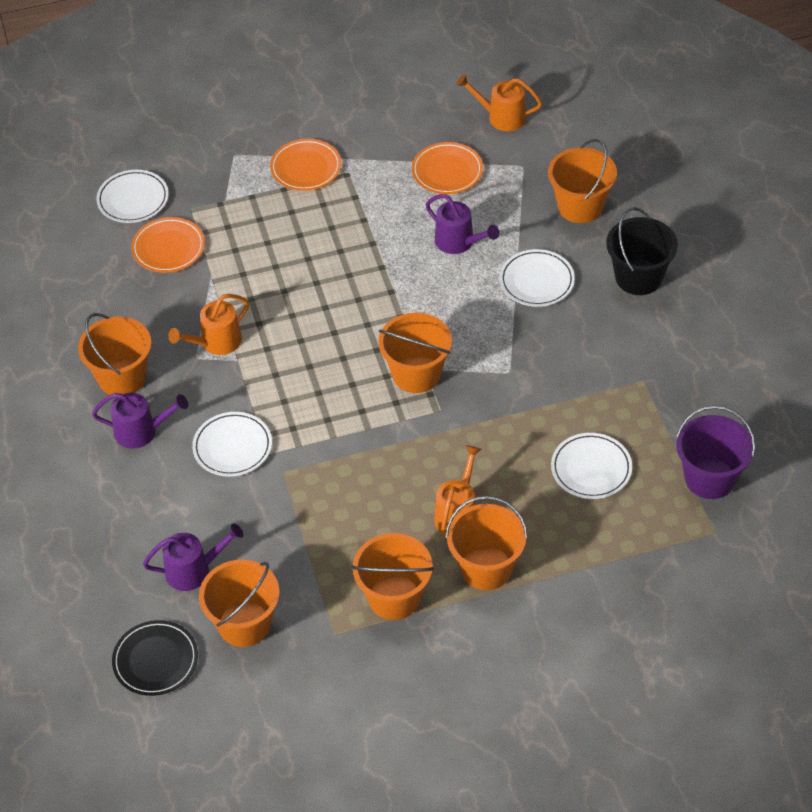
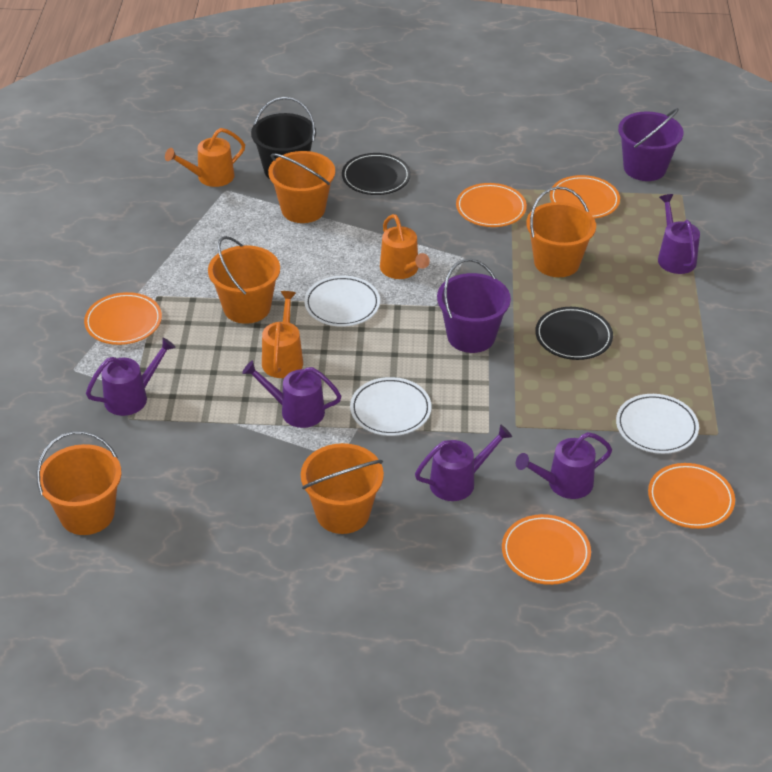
black plate: [112,620,198,696] = 1 -> [342,153,411,195] [535,307,613,360] = 2
orange bucket: [78,313,152,395] [199,560,280,647] [351,533,434,620] [378,313,452,393] [445,496,528,590] [548,139,617,223] = 6 -> [37,431,121,535] [208,236,280,324] [268,151,335,223] [301,443,384,534] [526,187,596,277] = 5
orange plate: [131,217,205,273] [270,139,342,191] [412,142,483,194] = 3 -> [84,292,162,345] [456,183,527,227] [502,514,591,585] [550,175,620,219] [648,463,735,529] = 5
purple bucket: [676,406,755,499] = 1 -> [437,259,511,353] [618,108,683,181] = 2
purple watering can: [92,393,188,449] [143,524,243,591] [426,194,499,254] = 3 -> [86,338,176,416] [242,361,341,428] [415,425,512,501] [516,432,612,499] [658,194,700,274] = 5
white plate: [96,170,169,223] [192,412,272,477] [500,249,575,307] [551,433,632,499] = 4 -> [304,276,380,327] [350,377,432,436] [616,394,699,454] = 3

